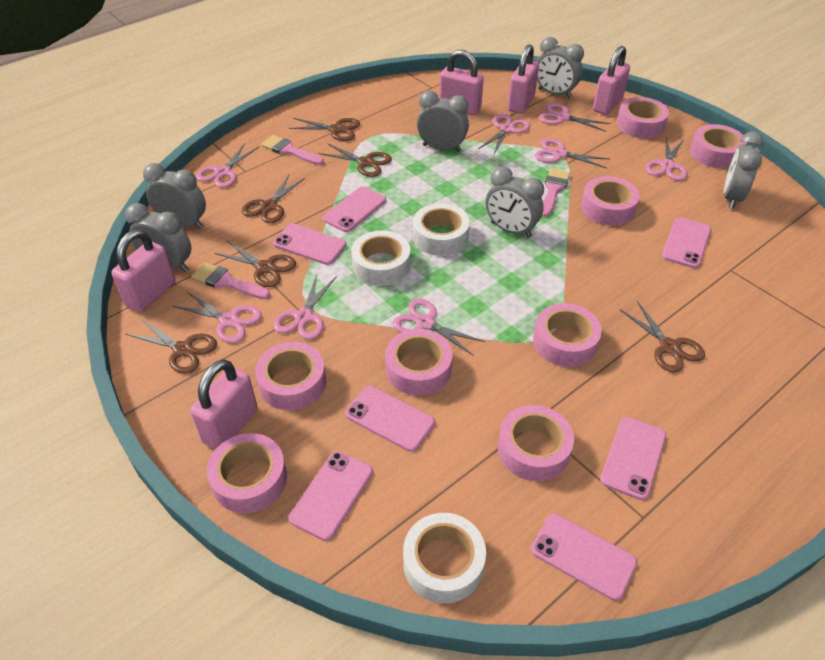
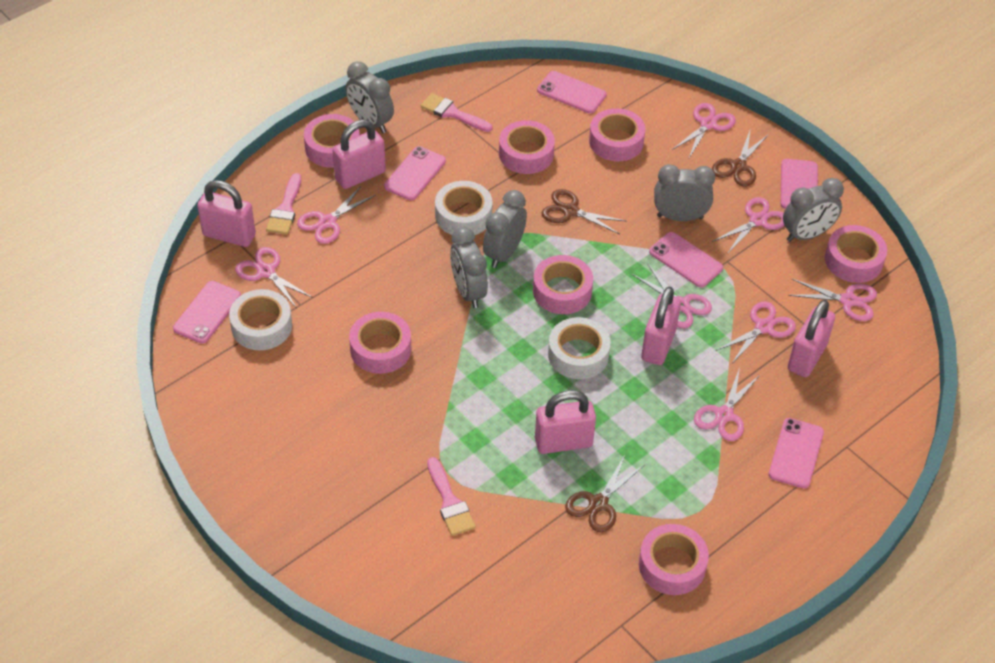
brown scissors: [126,319,217,374] [214,241,296,287] [242,174,305,223] [289,118,360,141] [318,143,392,177] [620,301,705,372] = 6 -> [541,189,626,234] [565,455,644,532] [712,128,769,187] = 3
grey clock: [125,203,191,272] [143,163,206,229] [417,91,469,152] [486,167,544,238] [537,37,584,99] [724,132,763,209] = 6 -> [346,61,394,133] [450,227,488,308] [483,190,527,268] [654,164,715,221] [783,178,844,242] = 5
pink phone: [273,223,347,265] [289,451,373,541] [322,186,386,232] [345,386,435,452] [531,514,637,601] [600,417,666,500] [662,217,711,268] = 7 -> [173,281,241,344] [384,146,446,201] [537,71,606,114] [649,232,723,288] [769,418,824,489] [781,159,818,209] = 6
pink tape: [207,433,287,513] [255,342,326,410] [385,329,452,396] [498,405,574,481] [533,303,602,367] [581,176,640,226] [617,97,669,138] [690,124,747,168] = 8 -> [304,114,360,168] [349,312,411,374] [499,120,555,174] [533,255,593,314] [589,108,646,161] [639,524,709,595] [825,225,887,283] = 7

